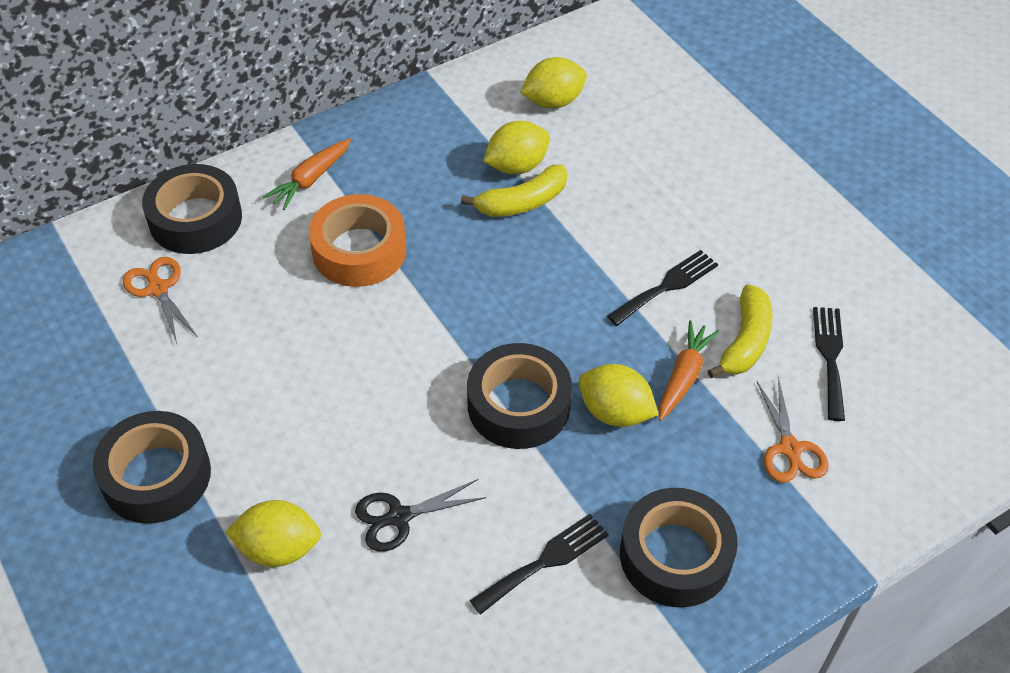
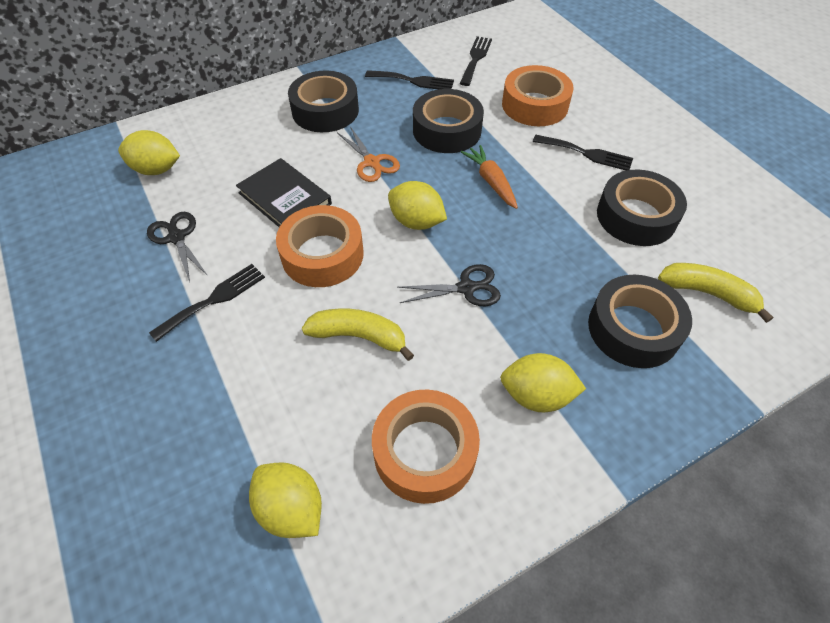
black book: none = 0 -> [236,158,332,227] = 1
black fork: [470,514,609,615] [607,250,718,326] [813,307,845,421] = 3 -> [149,264,265,342] [365,70,454,89] [460,36,492,86] [533,135,633,171] = 4
black scissors: [355,479,487,552] = 1 -> [147,212,208,282] [398,264,501,306] = 2
orange carrot: [263,139,351,210] [659,320,720,421] = 2 -> [461,145,518,209] = 1
orange scissors: [123,257,198,344] [757,377,829,483] = 2 -> [338,128,400,182] = 1
orange tape: [309,194,406,287] = 1 -> [276,205,364,287] [372,389,480,504] [502,65,574,126] = 3

